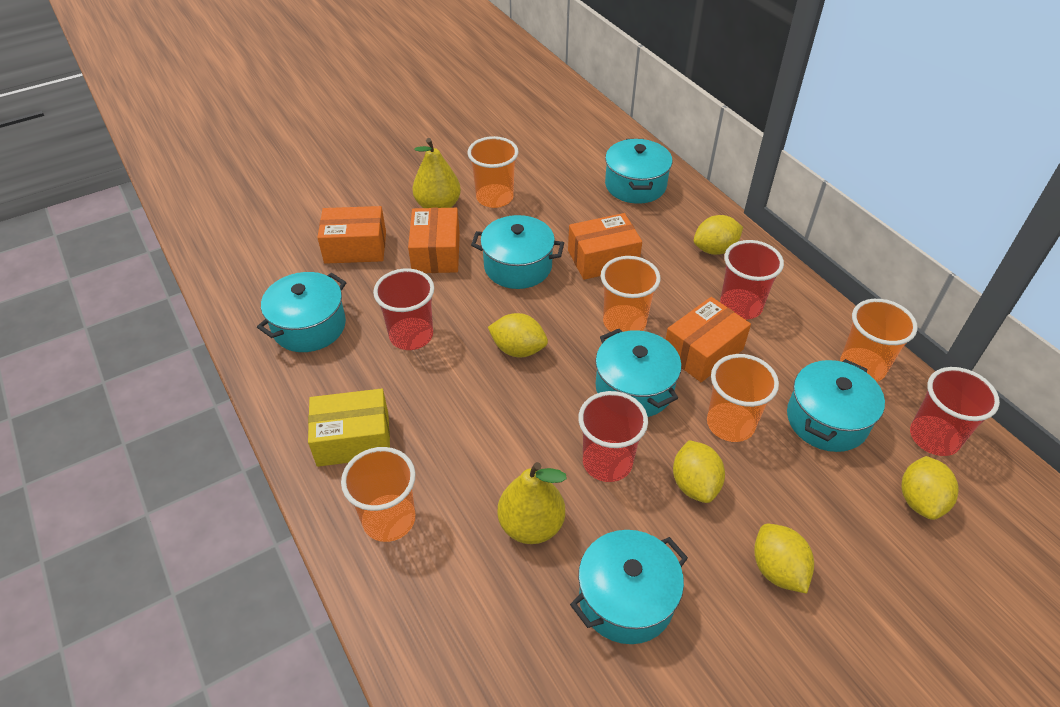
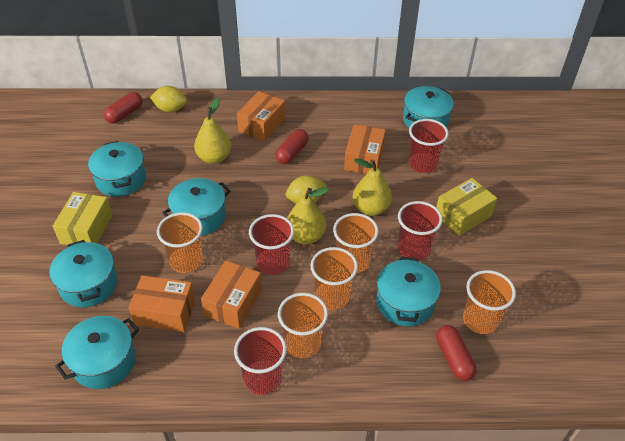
red capsule: none = 0 -> [104,92,142,123] [275,129,309,164] [436,325,476,381] = 3
yellow box: [308,389,390,467] = 1 -> [53,192,112,245] [436,178,497,236] = 2
yellow lemon: [488,313,548,357] [673,440,725,503] [694,215,743,255] [754,524,814,594] [901,456,959,520] = 5 -> [150,86,187,112] [286,175,327,204] = 2
yellow pear: [412,138,461,208] [498,462,567,544] = 2 -> [194,97,231,164] [287,188,329,244] [353,158,392,216] = 3

